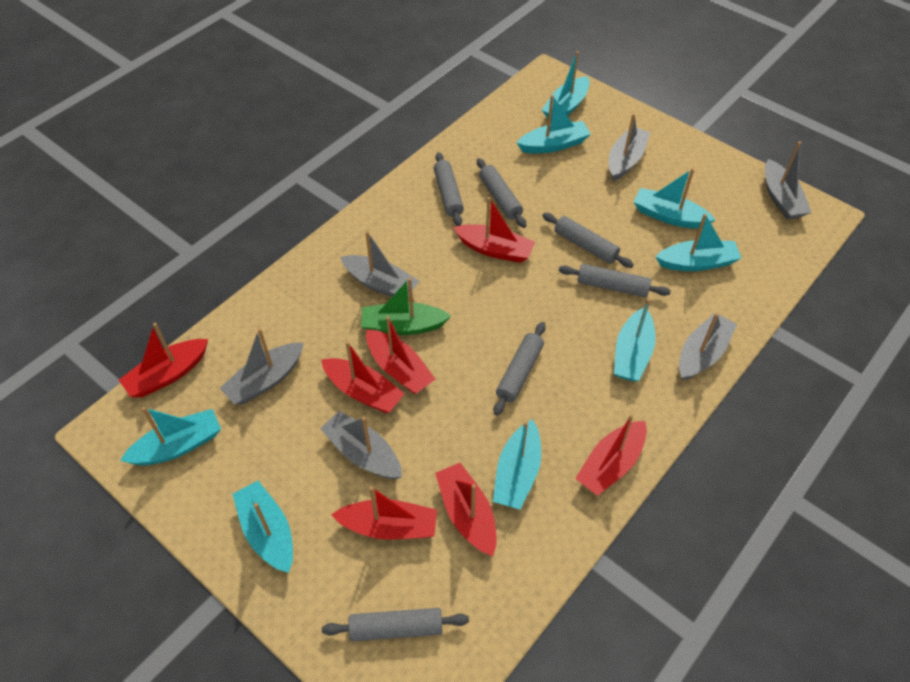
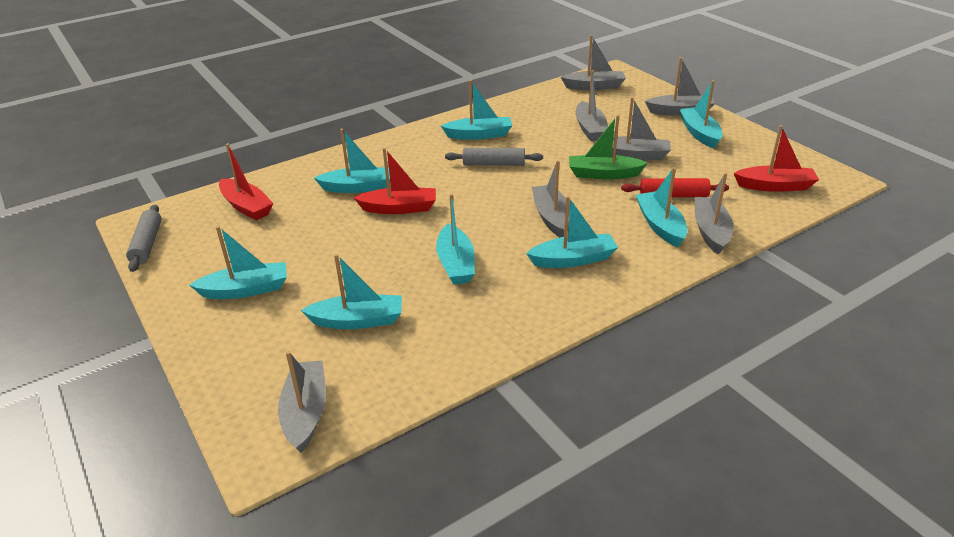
grey boat: [220,328,304,405] [320,411,402,479] [340,231,419,297] [609,114,650,181] [679,312,737,381] [765,141,812,220] = 6 -> [278,351,326,453] [532,160,570,237] [561,35,626,90] [575,70,608,141] [594,97,671,160] [645,57,715,116] [695,173,734,255] = 7
grey rolling pin: [322,608,469,641] [434,152,464,226] [477,158,526,228] [494,322,546,416] [542,213,634,268] [559,264,671,297] = 6 -> [126,205,161,272] [445,148,543,166] = 2
red boat: [119,323,208,398] [321,341,405,413] [331,486,437,540] [366,316,435,394] [435,463,497,556] [453,197,535,263] [575,414,647,496] = 7 -> [219,143,274,220] [354,148,436,214] [734,125,819,192] = 3
red rolling pin: none = 0 -> [621,178,729,197] = 1

